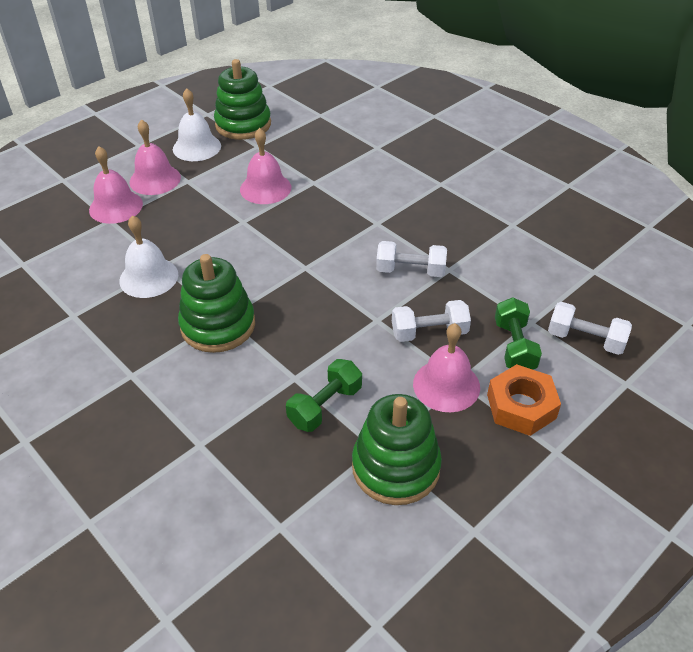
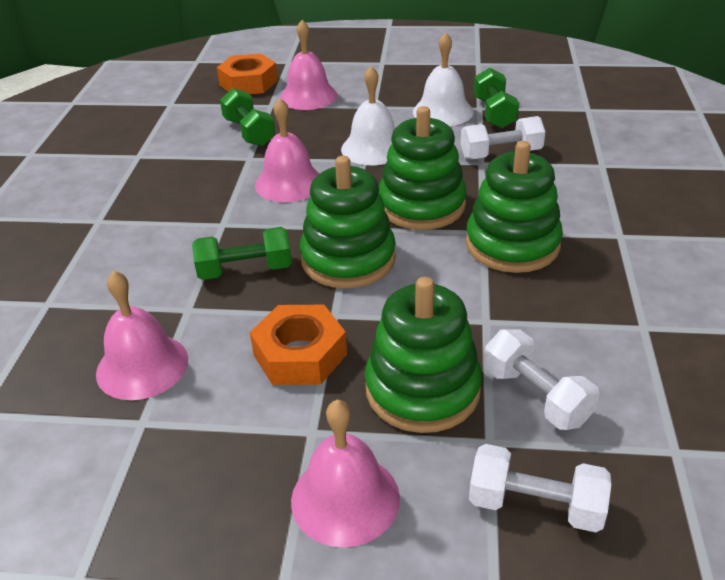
green dumbbell: [286,359,362,432] [495,297,542,370] = 2 -> [192,227,292,280] [220,88,275,146] [474,68,519,128] = 3
green stacking toy: [178,254,255,353] [214,59,271,140] [352,394,442,505] = 3 -> [300,156,396,288] [365,277,482,433] [378,106,466,230] [466,141,563,273] = 4
orange nut: [487,364,561,436] = 1 -> [217,53,278,94] [250,305,347,385] = 2

